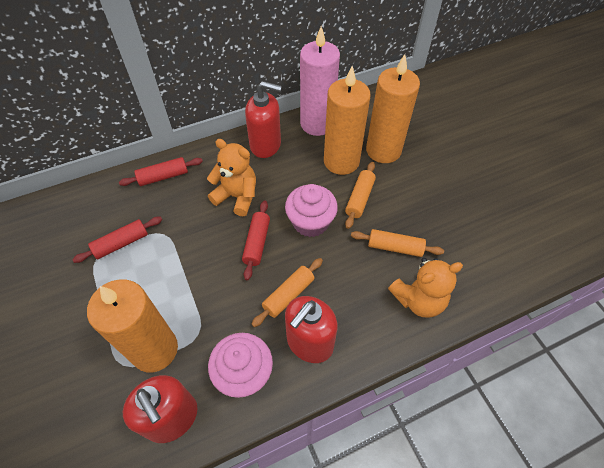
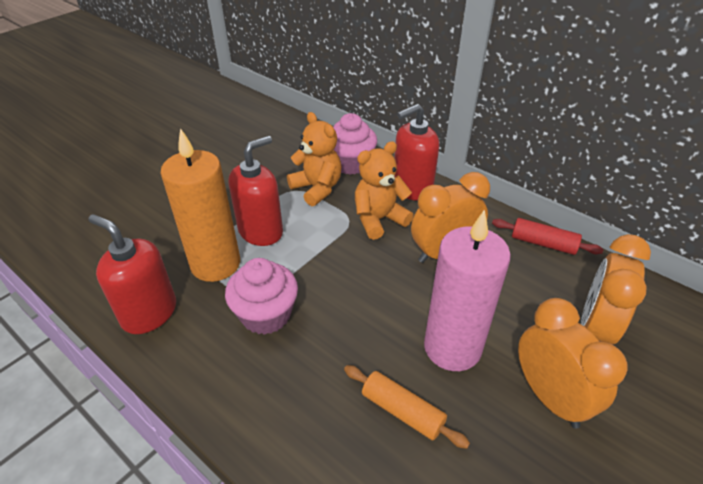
orange candle: [87,279,178,372] [324,66,371,175] [366,54,420,163] = 3 -> [160,128,240,282] = 1
orange clock: none = 0 -> [411,172,490,263] [518,298,628,429] [581,234,651,344] = 3
orange rolling pin: [251,258,323,327] [345,162,376,229] [351,229,444,257] = 3 -> [344,365,470,449] = 1
red rolling pin: [72,217,162,263] [119,157,203,186] [242,201,270,280] = 3 -> [492,218,604,255] = 1

